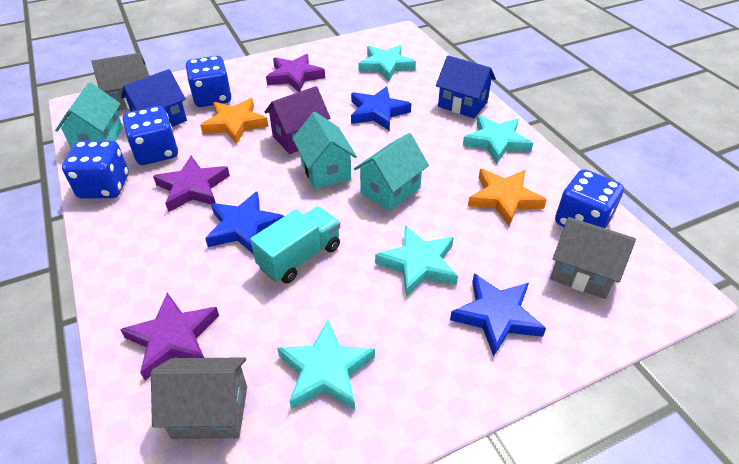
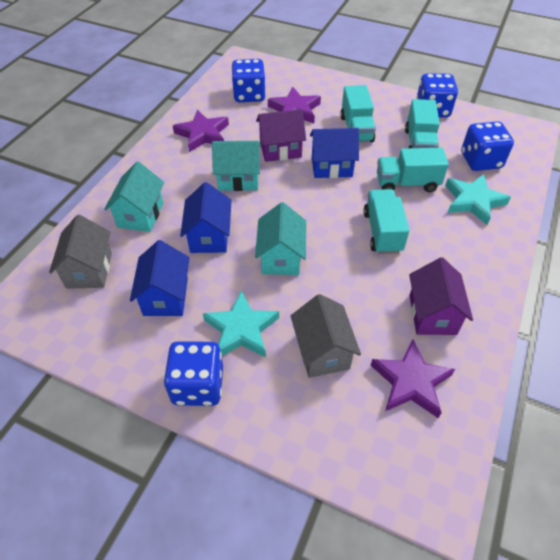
blue house: [121,69,187,127] [436,55,496,118] = 2 -> [130,240,189,316] [180,182,232,253] [310,128,359,178] = 3
blue star: [205,191,284,254] [351,86,411,130] [450,274,546,356] = 3 -> none = 0
grey house: [92,53,147,111] [151,357,247,439] [550,217,636,299] = 3 -> [49,215,112,289] [291,294,361,378] = 2
orange star: [200,98,268,144] [468,169,547,226] = 2 -> none = 0
purple house: [264,86,330,154] = 1 -> [256,109,306,162] [409,257,473,335] = 2
turquoise star: [277,320,375,410] [358,45,416,81] [375,225,458,297] [463,115,533,164] = 4 -> [203,290,279,357] [445,174,511,225] = 2
turquoise truck: [250,206,340,283] = 1 -> [340,85,376,142] [364,189,410,254] [377,148,449,192] [405,99,440,148] = 4

